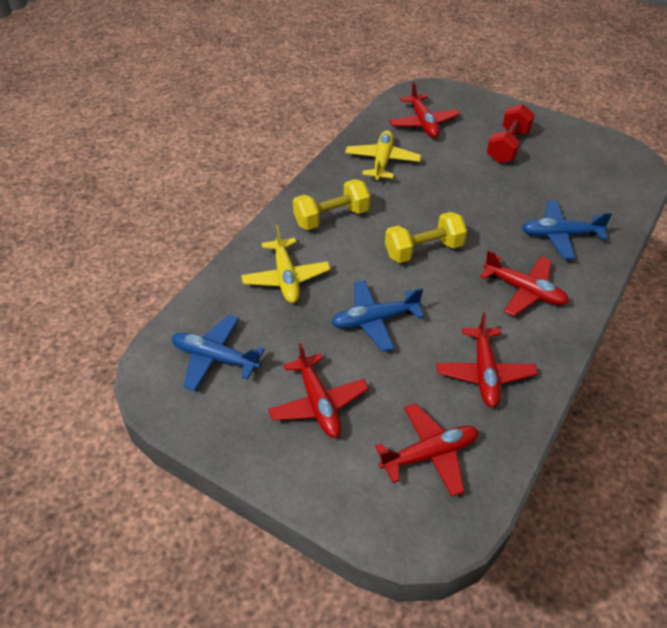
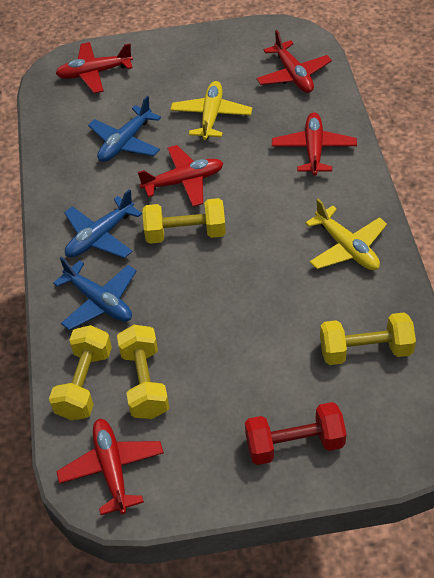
yellow dumbbell: [293,179,370,230] [385,212,467,263] = 2 -> [49,325,112,420] [117,325,169,419] [142,198,226,244] [320,313,416,365] = 4

